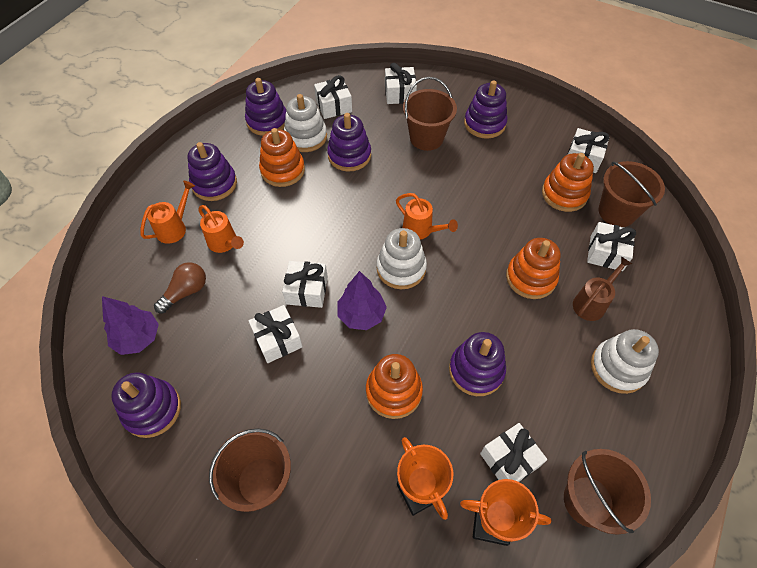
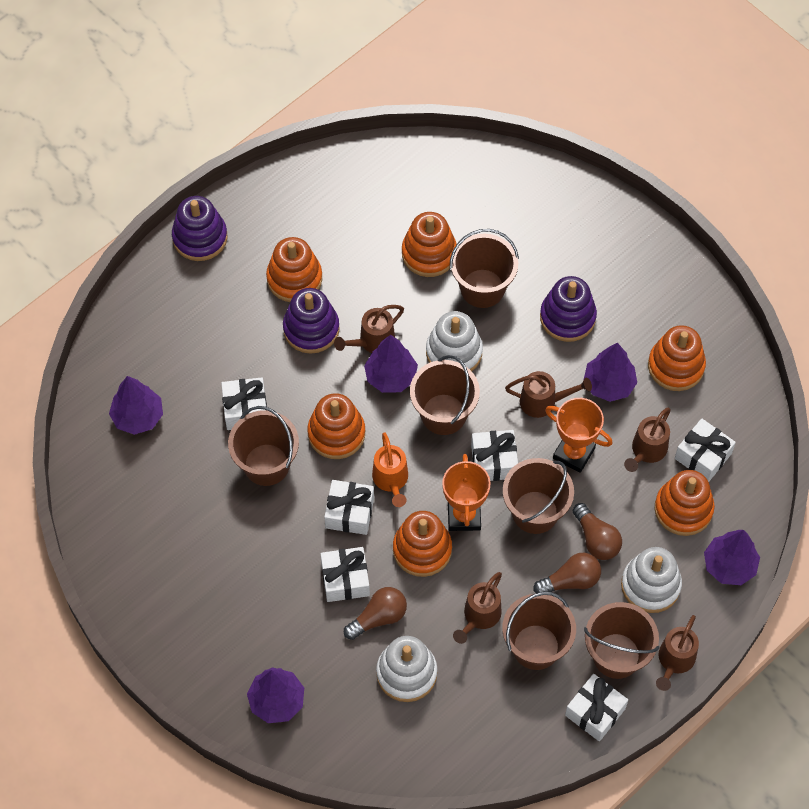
brown bucket: [209,428,291,512] [403,77,457,151] [564,449,651,535] [598,161,665,227] = 4 -> [228,406,299,486] [410,355,480,435] [450,229,519,308] [502,592,576,670] [503,458,574,534] [584,602,659,679] = 6
brown light bulb: [154,262,206,313] = 1 -> [344,587,407,640] [534,553,601,593] [573,503,622,560] = 3
brown watering can: [573,256,632,321] = 1 -> [334,305,404,353] [453,572,502,644] [505,371,592,418] [624,408,670,472] [656,615,699,691] = 5
orange stacking toy: [259,128,305,187] [366,354,423,419] [506,238,561,299] [542,153,594,212] = 4 -> [266,237,322,302] [308,393,365,459] [393,511,452,577] [402,212,457,277] [648,325,706,391] [655,470,715,536] = 6
orange watering can: [140,181,195,244] [199,205,244,253] [396,193,458,240] = 3 -> [372,433,408,507] = 1
purple stacking toy: [111,372,181,438] [187,142,237,201] [245,78,287,136] [327,113,371,171] [449,332,506,396] [464,80,507,139] = 6 -> [172,196,228,261] [283,288,340,354] [540,276,597,342] = 3
purple tree: [102,296,159,355] [337,271,387,330] = 2 -> [109,376,163,435] [247,667,304,723] [364,335,418,393] [584,343,637,402] [704,530,760,585] = 5
white gift: [249,305,303,363] [282,261,328,308] [314,75,352,119] [385,63,417,104] [480,423,547,482] [567,128,609,173] [587,222,636,271] = 7 -> [221,377,267,430] [321,547,370,602] [324,480,374,535] [471,430,518,481] [565,674,628,741] [675,418,736,482] = 6

